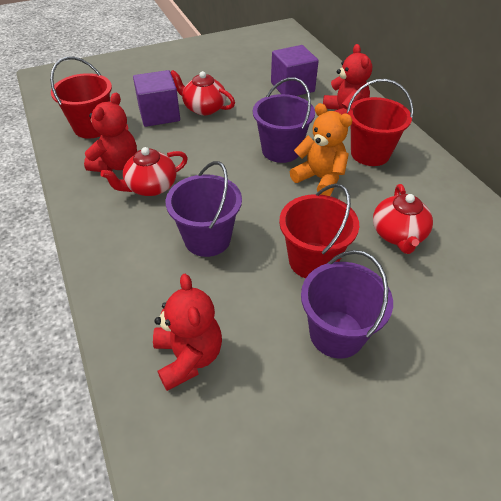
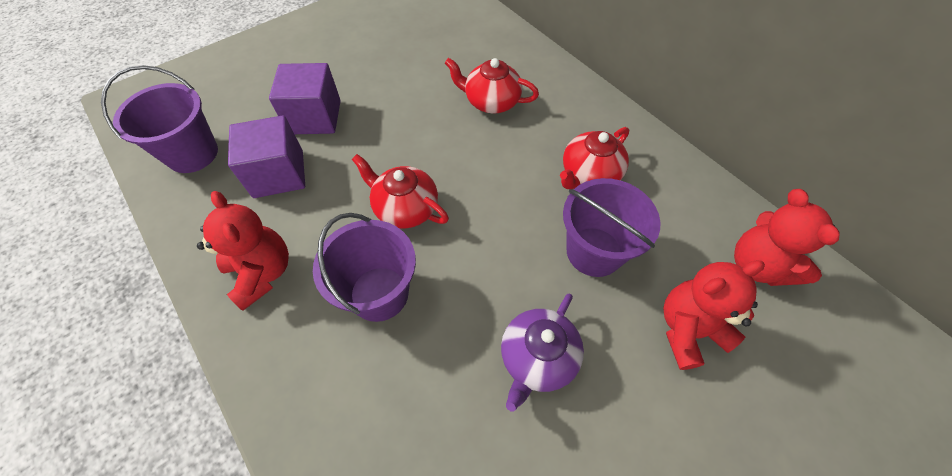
orange teddy bear: [290,103,352,196] = 1 -> none = 0
purple teapot: none = 0 -> [501,293,584,412] = 1
red bucket: [50,57,112,139] [279,184,359,279] [347,79,413,166] = 3 -> none = 0

